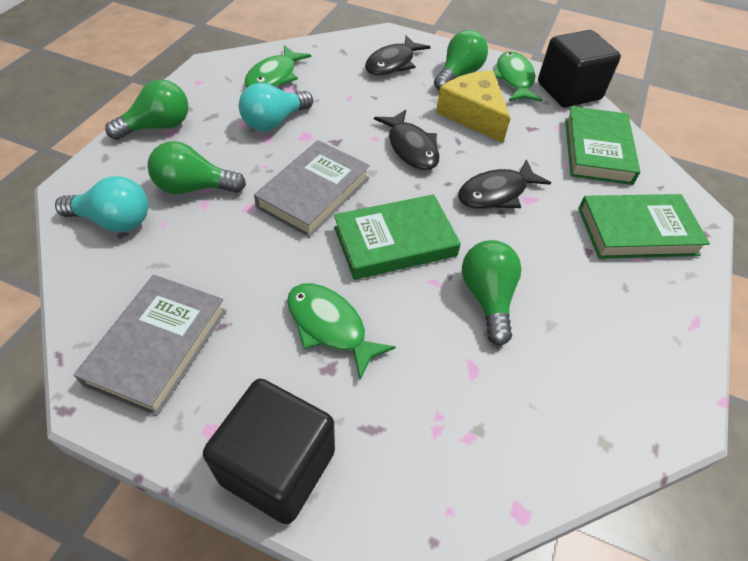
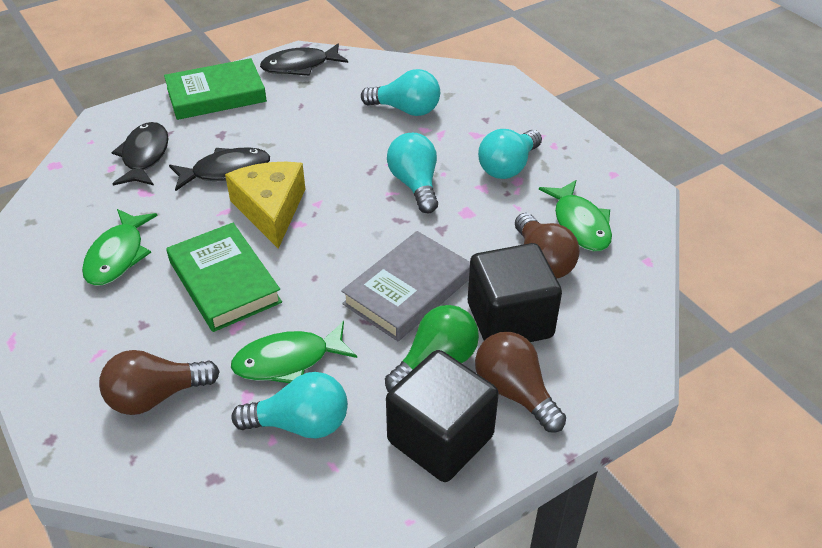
brown light bulb: none = 0 -> [99,350,220,415] [475,332,566,432] [515,213,580,279] = 3
green book: [334,194,461,280] [565,106,640,185] [578,194,710,259] = 3 -> [164,58,267,120] [166,223,282,332] = 2
green light bulb: [105,79,189,140] [147,141,246,194] [434,30,488,90] [462,240,521,346] = 4 -> [385,305,479,392] = 1
grey book: [74,275,226,416] [254,140,370,237] = 2 -> [341,231,470,341] = 1
turquoise light bulb: [55,176,149,232] [239,83,313,131] = 2 -> [231,372,348,438] [361,69,440,116] [387,133,438,213] [478,129,542,179] = 4

